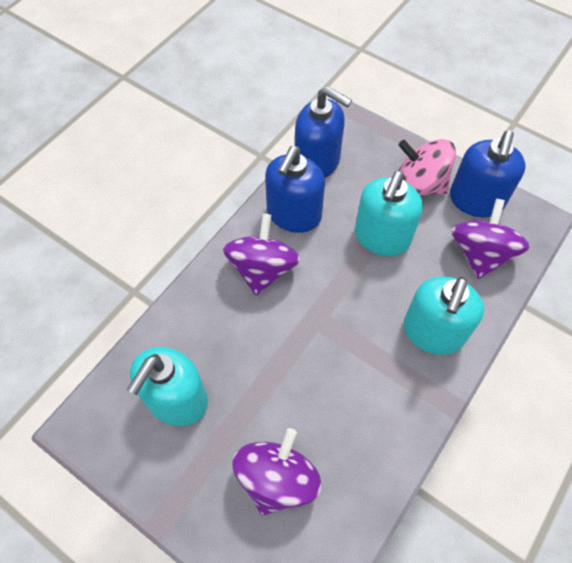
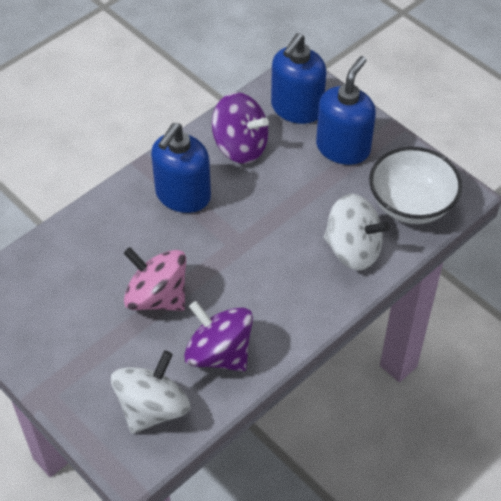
purple spinning top: [223,214,300,295] [232,428,322,516] [451,198,530,279] = 3 -> [184,301,253,371] [212,92,269,164] = 2
turquoise soap dispenser: [127,347,208,426] [355,171,423,256] [403,277,484,355] = 3 -> none = 0
white bowl: none = 0 -> [369,147,462,224] = 1
white spinning top: none = 0 -> [111,351,190,434] [323,194,390,270] = 2

